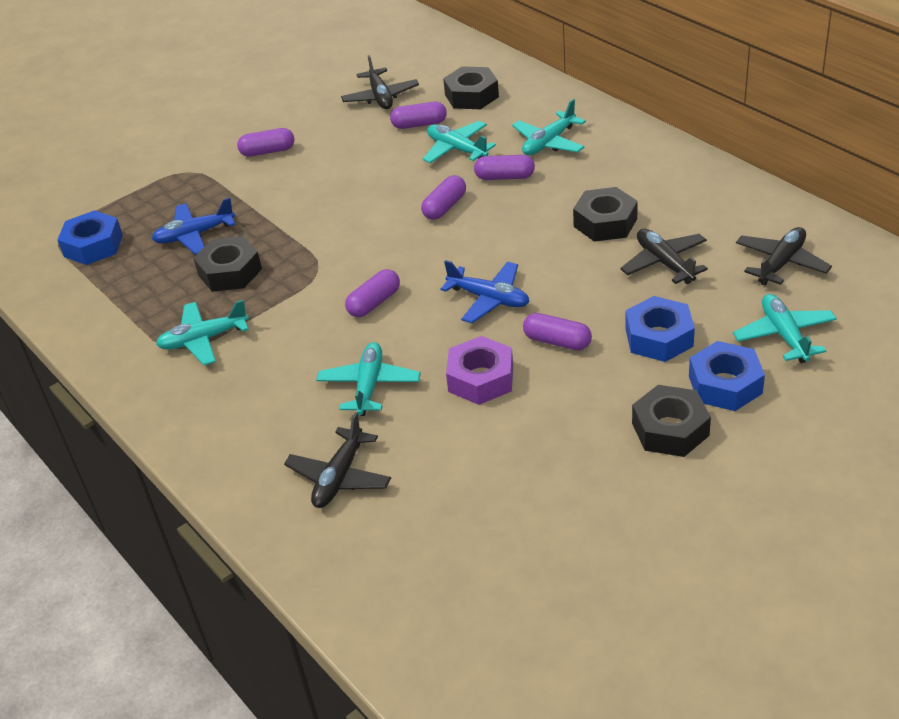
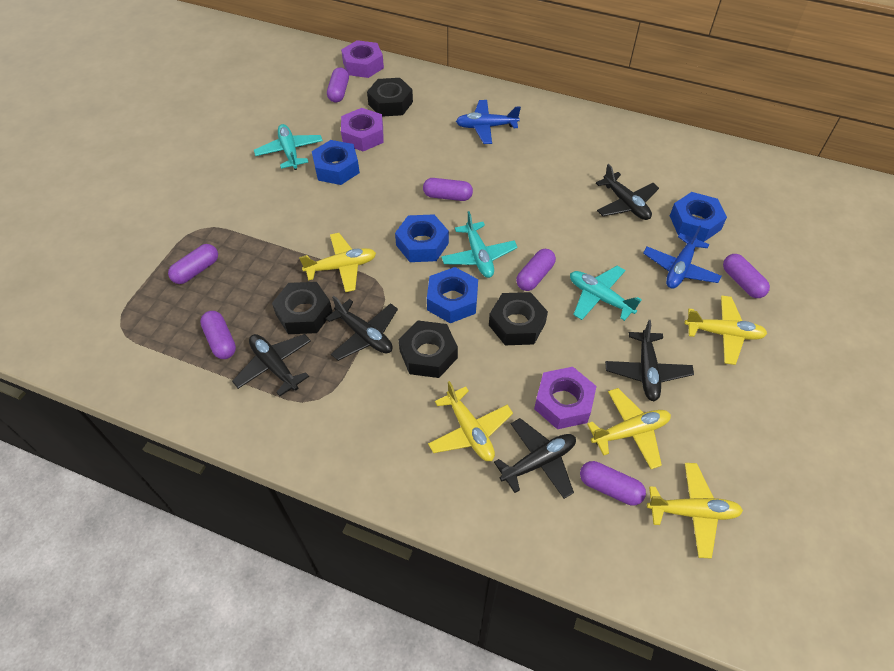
black plane: [284,412,391,508] [341,55,419,109] [620,229,708,284] [736,227,832,286] = 4 -> [232,334,311,396] [326,296,398,361] [494,418,576,499] [596,164,659,220] [605,320,694,401] = 5
blue nut: [57,210,123,265] [625,296,695,362] [689,341,765,411] = 3 -> [312,140,360,185] [395,214,449,262] [427,267,478,323] [670,192,727,242] = 4
purple capsule: [237,128,294,157] [345,269,400,317] [390,102,447,129] [421,175,466,220] [474,155,535,180] [523,313,592,350] = 6 -> [168,244,218,284] [200,311,236,359] [327,67,349,103] [423,178,473,201] [516,249,556,291] [580,461,646,506] [723,254,770,298] = 7
purple nut: [446,336,513,405] = 1 -> [341,40,384,78] [341,108,384,151] [534,367,597,429] = 3
turquoise plane: [156,300,249,365] [316,342,421,416] [423,121,496,163] [512,99,586,155] [733,294,837,363] = 5 -> [254,124,323,170] [441,211,518,278] [570,266,642,321] = 3
yellow plane: none = 0 -> [299,233,376,292] [428,381,513,461] [587,388,671,469] [647,463,743,559] [684,295,767,365] = 5

